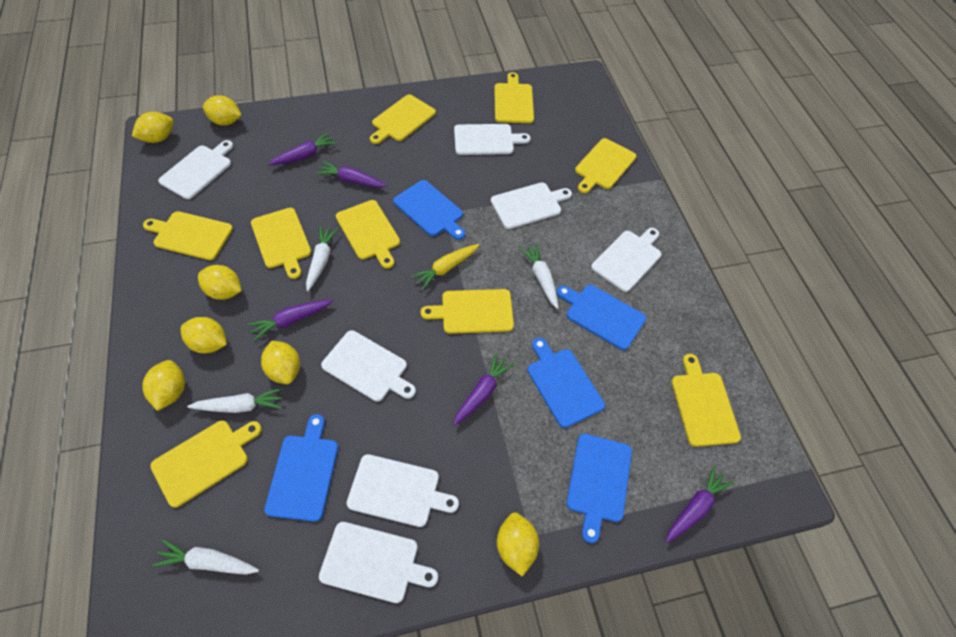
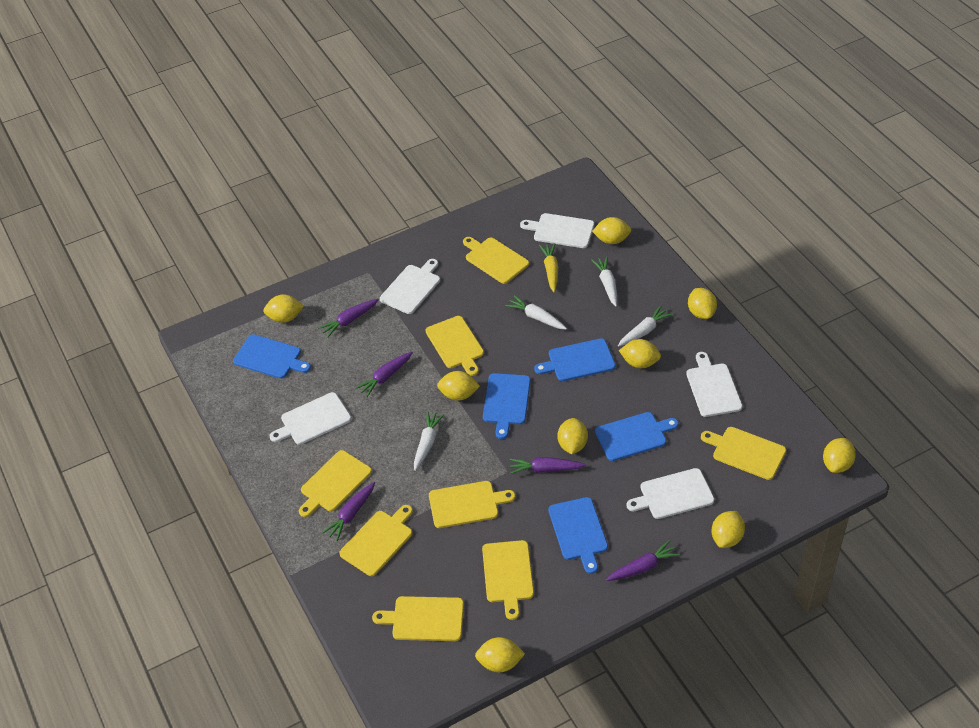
white cutting board: [158,140,233,199] [319,522,438,603] [321,330,416,402] [347,454,459,527] [454,124,531,155] [491,182,572,229] [591,228,662,292] = 7 -> [270,392,351,445] [380,259,440,314] [520,213,594,248] [626,468,714,519] [686,352,742,417] = 5
yellow cutting board: [143,211,233,260] [150,420,262,508] [251,208,311,279] [336,200,400,269] [370,95,436,144] [421,289,514,334] [494,72,534,123] [575,138,636,193] [672,354,741,447] = 9 -> [299,450,372,517] [339,505,413,576] [372,596,464,641] [425,316,484,376] [429,481,515,528] [463,237,529,284] [482,540,534,620] [701,427,786,480] = 8
yellow lemon: [132,112,174,143] [142,360,185,411] [181,317,227,353] [198,265,241,300] [203,95,241,125] [261,341,300,384] [497,513,539,576] = 7 -> [263,294,304,323] [437,371,480,401] [475,637,525,672] [557,418,588,454] [592,217,631,244] [619,339,661,368] [688,288,717,319] [712,511,745,548] [823,438,856,473] = 9

